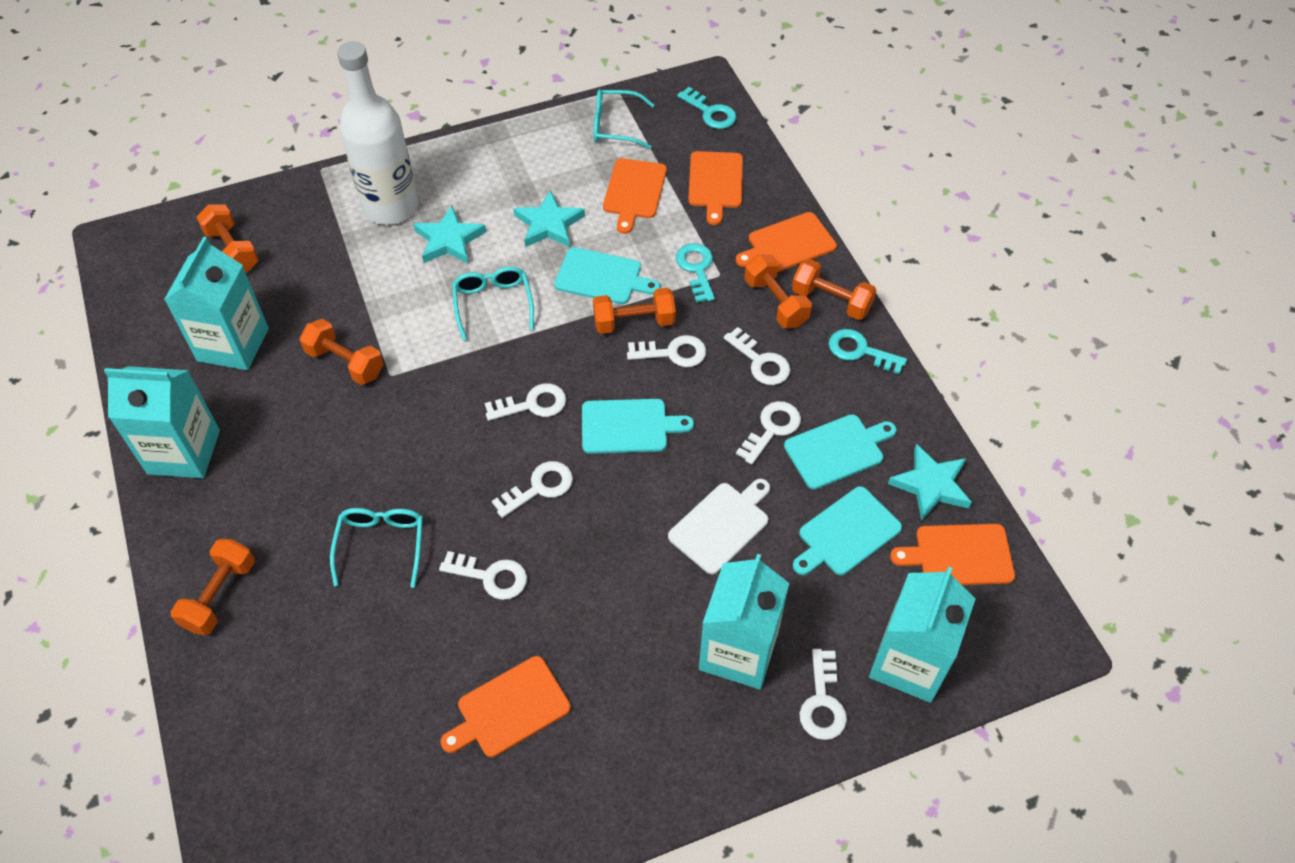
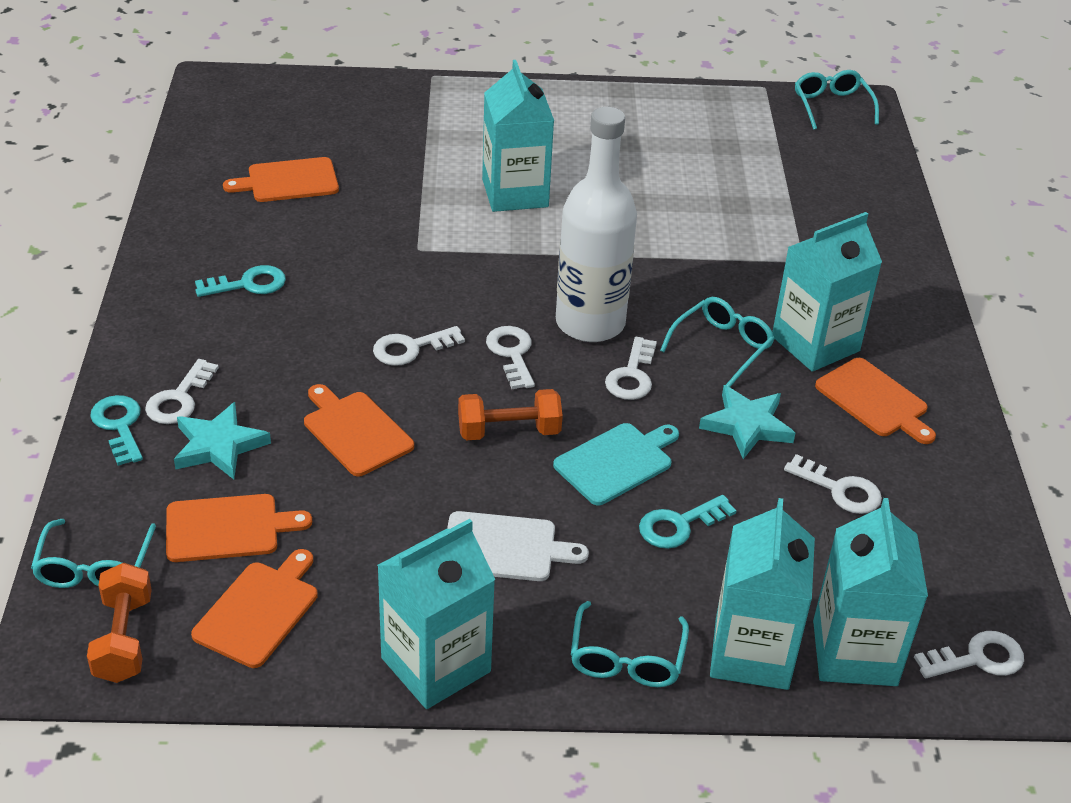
orange dumbbell: [170,539,255,635] [196,205,259,273] [299,319,384,385] [593,288,676,334] [744,255,812,328] [792,259,876,320] = 6 -> [87,563,152,683] [458,389,563,440] = 2
turquoise carton: [104,366,220,478] [164,237,269,370] [699,554,789,690] [869,567,975,703] = 4 -> [377,519,495,709] [482,60,554,212] [710,498,815,690] [772,212,882,372] [813,498,928,686] = 5
turquoise cutting board: [554,247,660,304] [582,399,694,454] [784,414,897,489] [793,486,902,575] = 4 -> [553,423,679,505] = 1
turquoise glasses: [330,508,423,588] [452,267,534,341] [594,89,654,149] = 3 -> [31,519,156,588] [571,601,689,687] [660,297,775,387] [795,70,879,130] = 4
turquoise star: [413,206,486,264] [513,190,585,247] [888,444,972,521] = 3 -> [174,402,271,479] [699,385,795,459] = 2
white key: [439,551,527,600] [485,383,566,421] [492,461,573,518] [627,335,706,367] [724,327,790,385] [736,401,801,465] [799,649,847,740] = 7 -> [145,359,219,424] [373,326,465,366] [486,326,535,389] [605,337,657,400] [784,454,882,514] [914,631,1024,678] = 6

